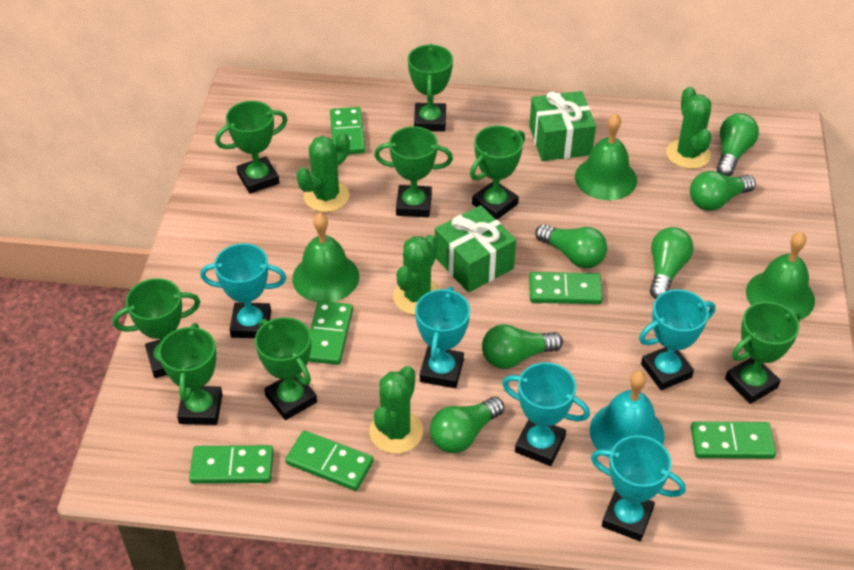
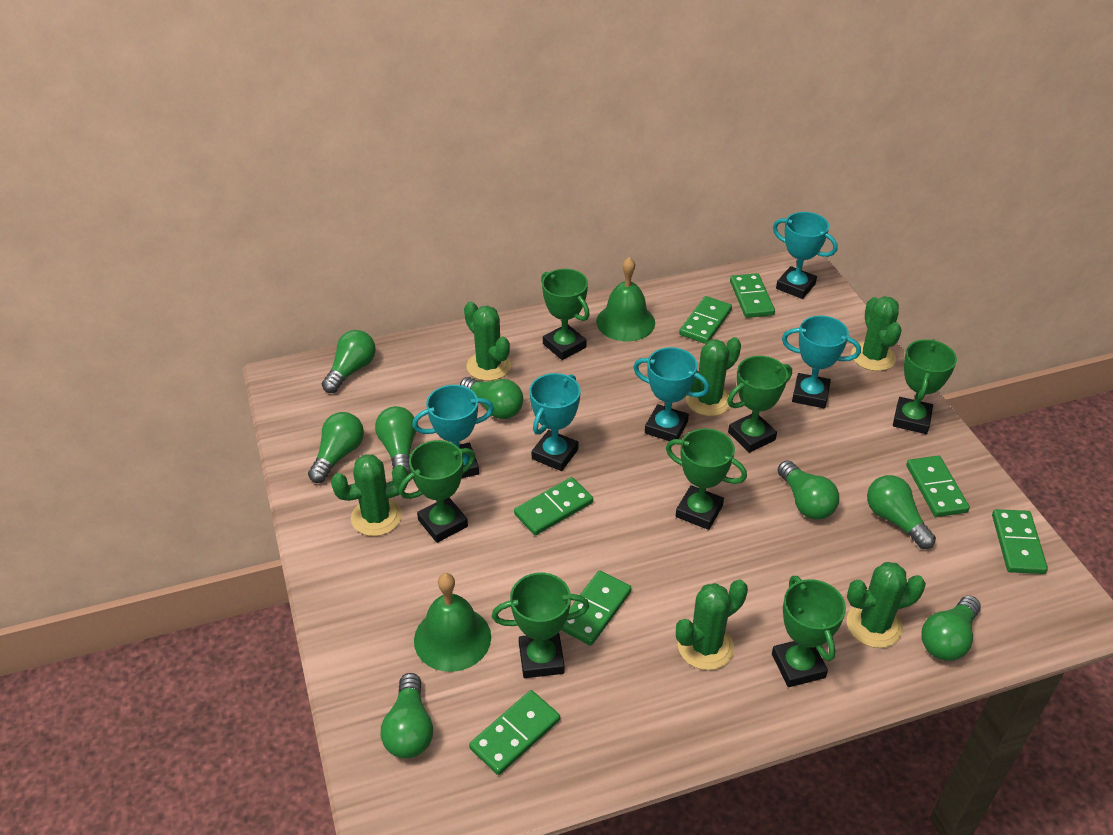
green bell: [292,213,359,302] [575,113,637,200] [746,232,815,319] = 3 -> [414,573,491,672] [596,257,655,341] = 2
green cactus: [296,132,350,212] [369,366,423,454] [393,235,440,315] [666,86,711,169] = 4 -> [331,455,408,536] [464,301,511,381] [676,580,748,670] [686,337,741,416] [847,562,926,648] [851,296,901,371] = 6
green domino: [189,445,274,484] [285,430,374,491] [308,301,353,365] [330,107,365,154] [529,272,603,304] [691,421,776,459] = 6 -> [469,690,560,775] [514,477,593,535] [561,571,631,646] [679,296,732,344] [730,273,775,318] [906,456,970,517] [992,509,1048,574] = 7
green gift: [435,205,516,293] [529,91,596,161] = 2 -> none = 0
green light bulb: [430,396,504,453] [482,324,563,369] [535,224,607,268] [650,227,693,299] [690,171,756,211] [717,113,759,176] = 6 -> [308,412,364,483] [322,330,376,393] [375,406,416,475] [381,673,433,758] [460,377,523,419] [778,460,839,520] [867,475,936,549] [921,596,981,661] = 8
green trophy: [113,278,200,378] [158,323,223,425] [215,101,288,194] [255,317,317,420] [374,126,453,217] [408,44,453,132] [470,126,525,220] [725,302,801,404] = 8 -> [399,440,475,543] [492,573,589,678] [541,269,590,360] [666,428,747,530] [727,356,792,453] [772,576,846,687] [893,339,957,434] = 7
turquoise bell: [590,370,664,459] = 1 -> none = 0

